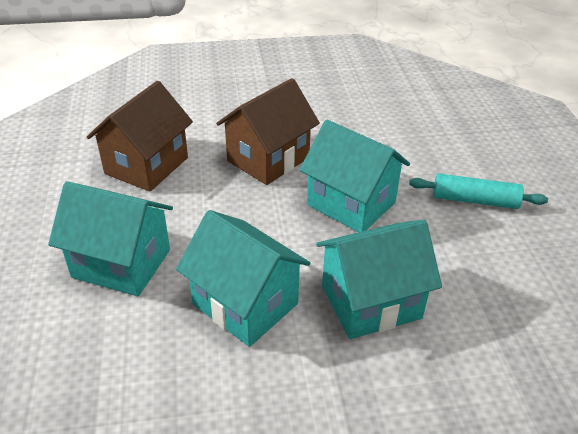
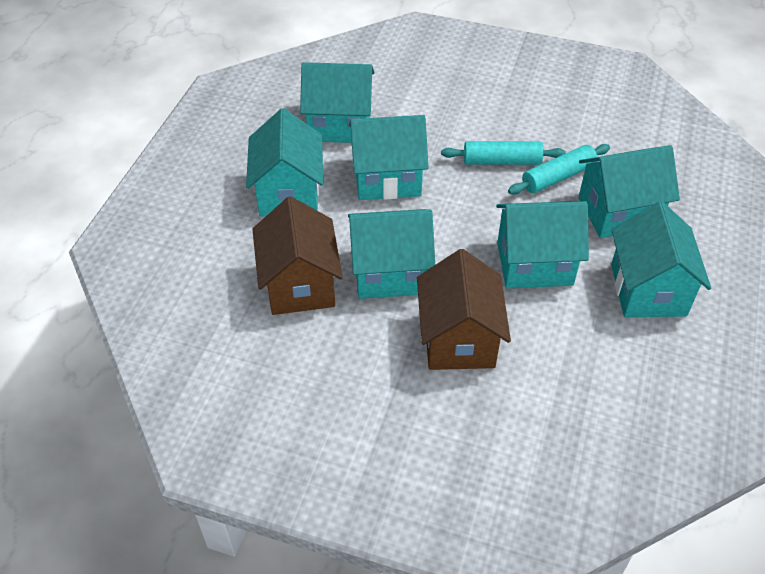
turquoise house: [48,181,173,296] [176,210,310,347] [300,120,410,232] [316,219,442,339] = 4 -> [246,108,323,217] [300,62,375,143] [348,209,435,299] [349,115,429,200] [496,201,589,288] [578,145,680,238] [611,201,711,317] = 7
turquoise rolling pin: [409,174,548,209] = 1 -> [441,141,566,165] [508,144,610,194] = 2

